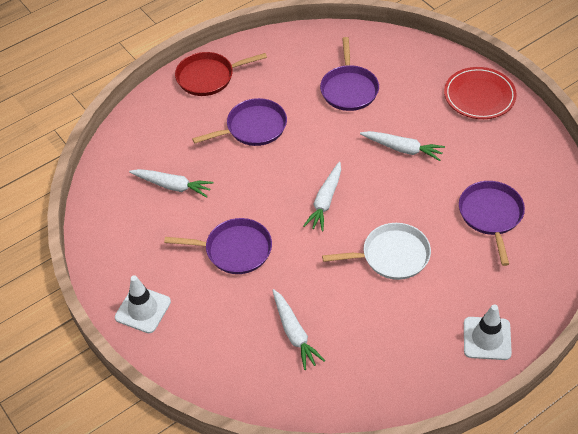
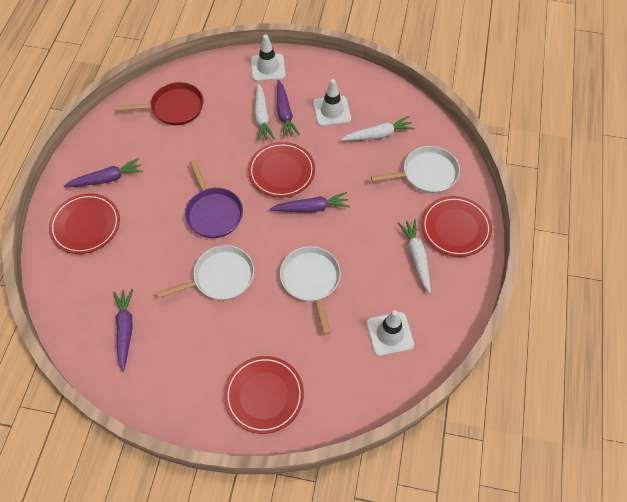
purple carrot: none = 0 -> [64,158,143,187] [113,289,133,372] [269,192,350,213] [277,80,300,138] = 4
purple pan: [164,218,272,274] [192,98,287,146] [320,37,379,111] [459,181,525,266] = 4 -> [185,160,243,238] = 1
red plate: [444,67,517,119] = 1 -> [49,193,120,254] [224,356,304,434] [248,142,315,198] [421,196,492,257] = 4
white carrot: [129,169,214,198] [272,289,325,370] [303,162,341,231] [360,131,445,161] = 4 -> [254,83,275,142] [341,116,415,141] [398,219,431,293] = 3
white pan: [322,223,431,280] = 1 -> [157,245,254,300] [280,246,341,335] [371,146,460,193] = 3
white traffic cone: [115,275,171,333] [464,304,512,360] = 2 -> [251,35,286,81] [313,79,351,126] [367,310,414,356] = 3

